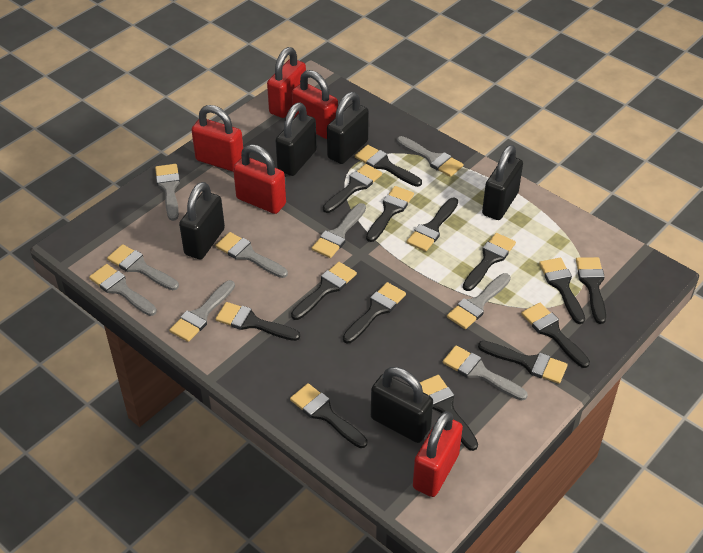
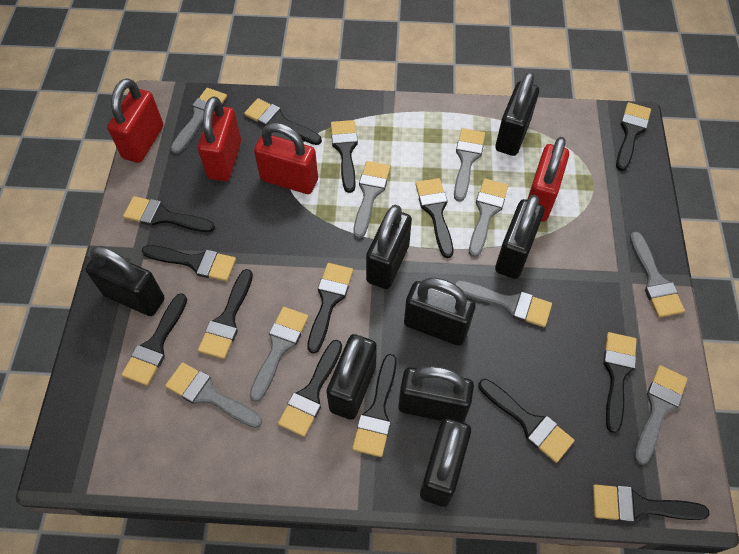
black padlock: [179,182,225,259] [275,102,317,176] [327,92,369,164] [371,367,433,443] [482,145,523,220] = 5 -> [85,246,165,316] [326,334,377,420] [366,205,412,289] [398,366,474,423] [404,278,475,346] [420,418,471,507] [495,72,539,156] [495,195,545,279] = 8
red padlock: [191,105,243,172] [233,144,286,214] [267,47,306,118] [292,70,338,139] [413,411,463,497] = 5 -> [107,78,163,163] [198,96,241,181] [254,123,318,194] [527,137,569,221] = 4

